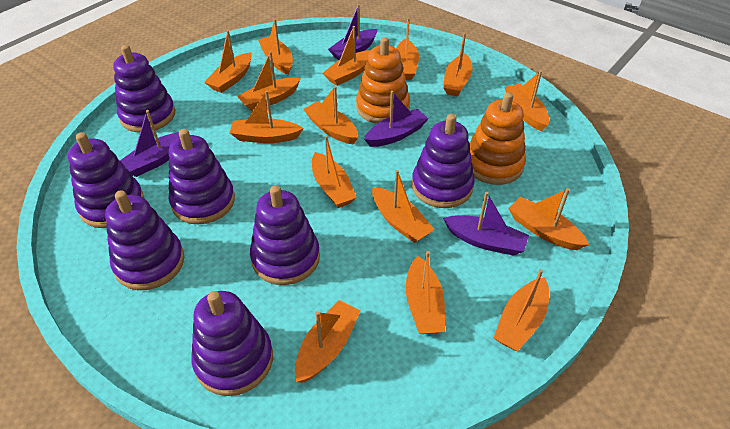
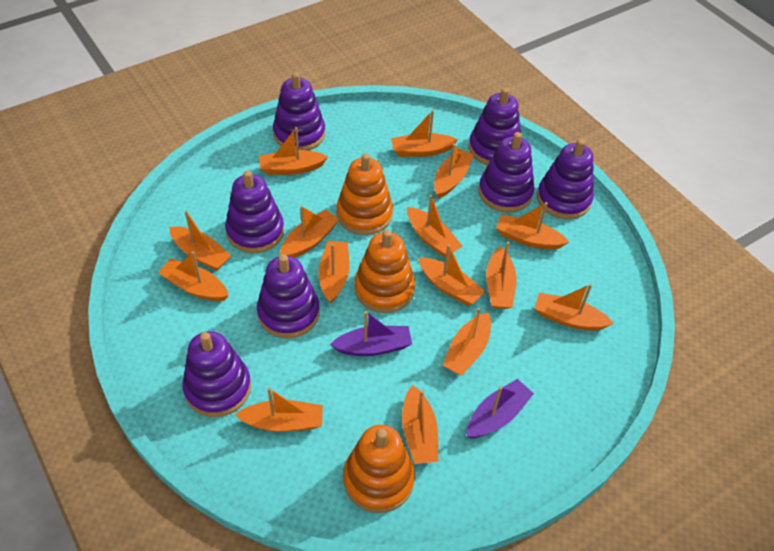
orange stacking toy: [356,37,410,124] [469,92,526,185] = 2 -> [337,153,393,235] [343,425,415,513] [354,230,415,313] = 3
purple boat: [120,110,179,177] [328,4,377,60] [364,91,429,147] [443,192,529,256] = 4 -> [330,311,412,356] [467,379,534,438] = 2

